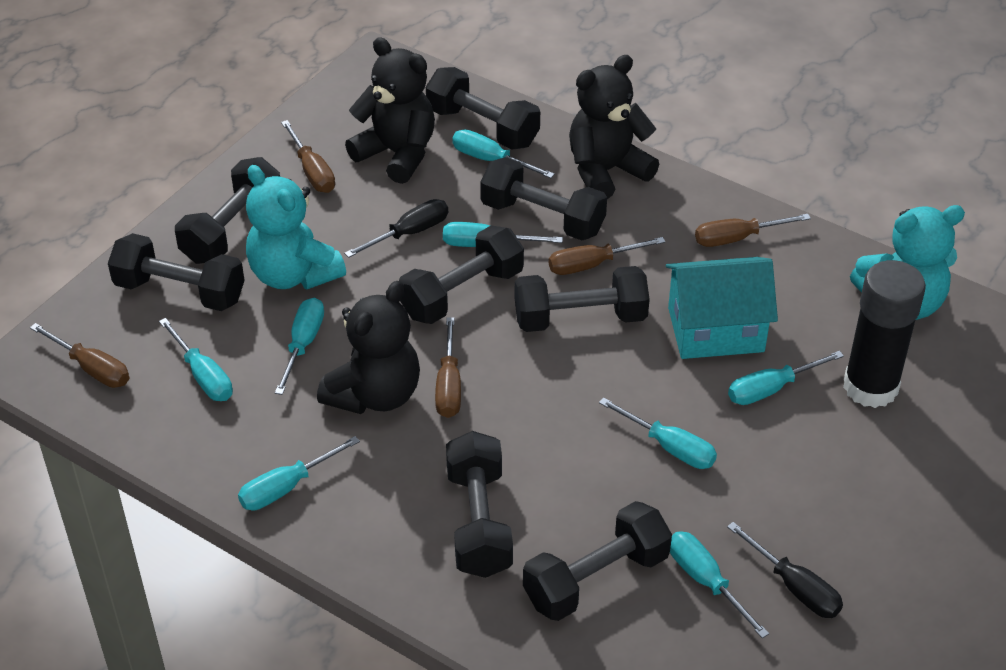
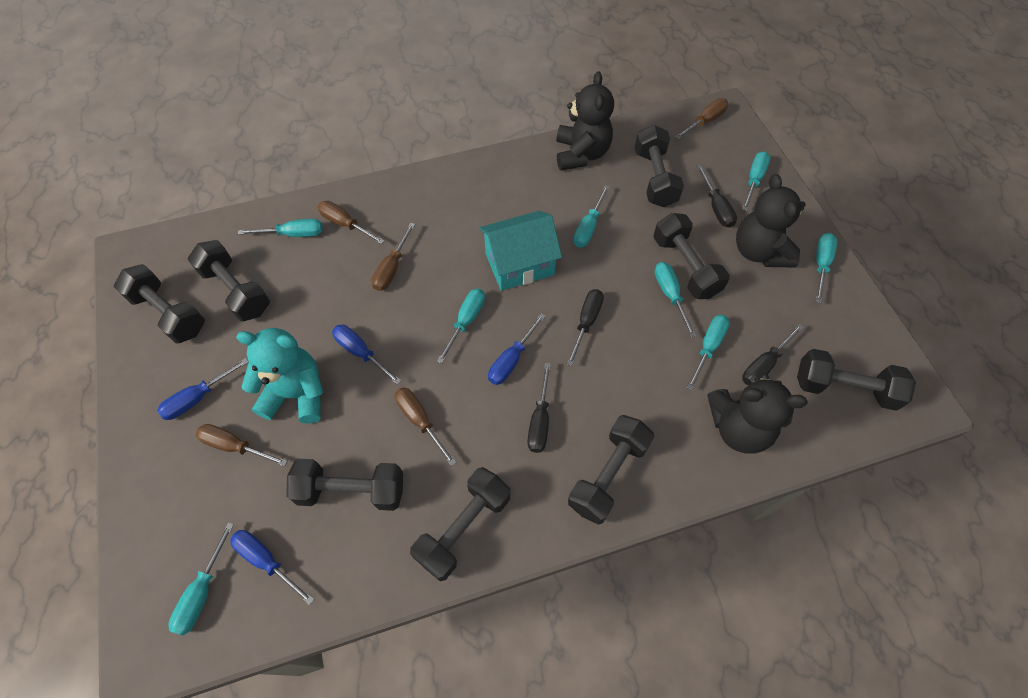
black glue stick: [843,260,926,408] = 1 -> none = 0
black screwdriver: [344,199,448,258] [727,522,843,618] = 2 -> [528,363,551,453] [567,289,604,366] [697,165,737,228] [742,324,804,386] = 4
blue screwdriver: none = 0 -> [157,358,248,420] [230,530,314,605] [332,325,402,385] [488,313,546,385] = 4
turquoise teddy bear: [246,165,346,289] [850,205,965,320] = 2 -> [236,328,323,424] = 1

